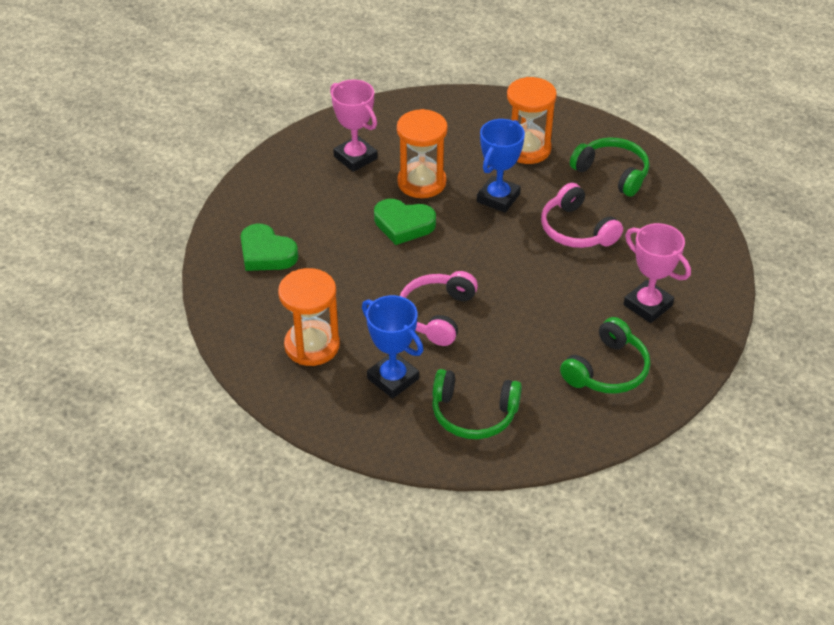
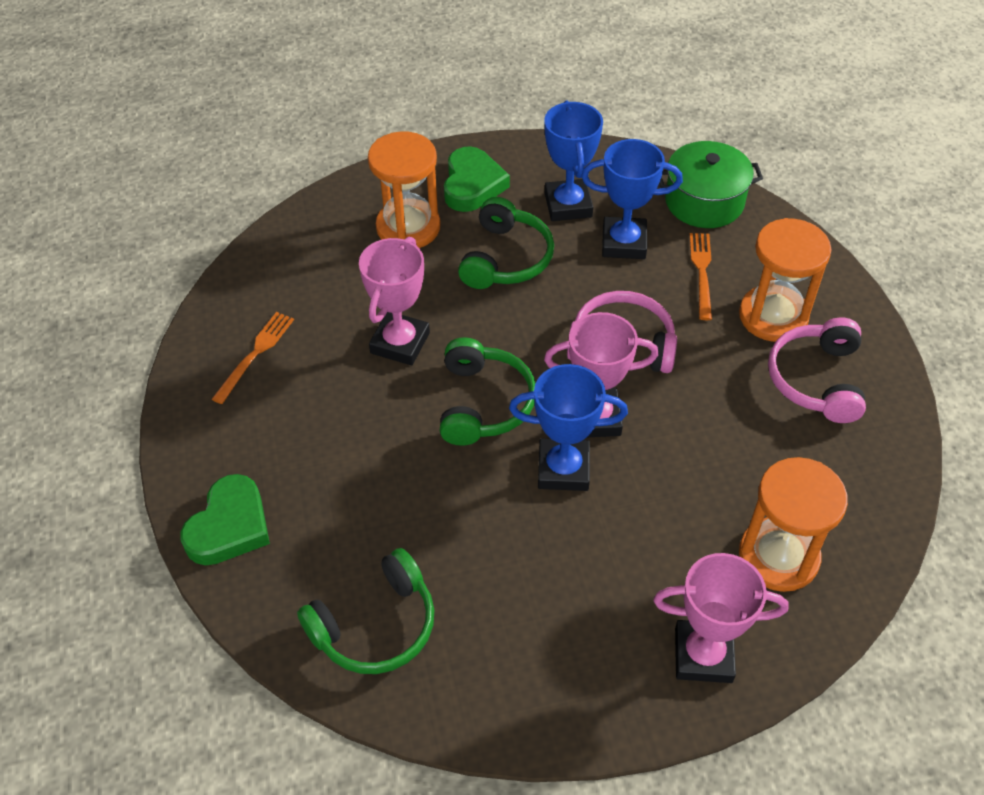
blue trophy: [362,295,423,399] [477,119,525,213] = 2 -> [509,364,628,491] [544,100,603,221] [581,139,683,259] = 3
green pot: none = 0 -> [659,141,763,228] = 1
orange fork: none = 0 -> [212,312,294,404] [690,233,712,320] = 2
pink trophy: [330,80,378,172] [624,223,691,323] = 2 -> [359,237,430,365] [544,312,658,438] [653,553,789,683] = 3

